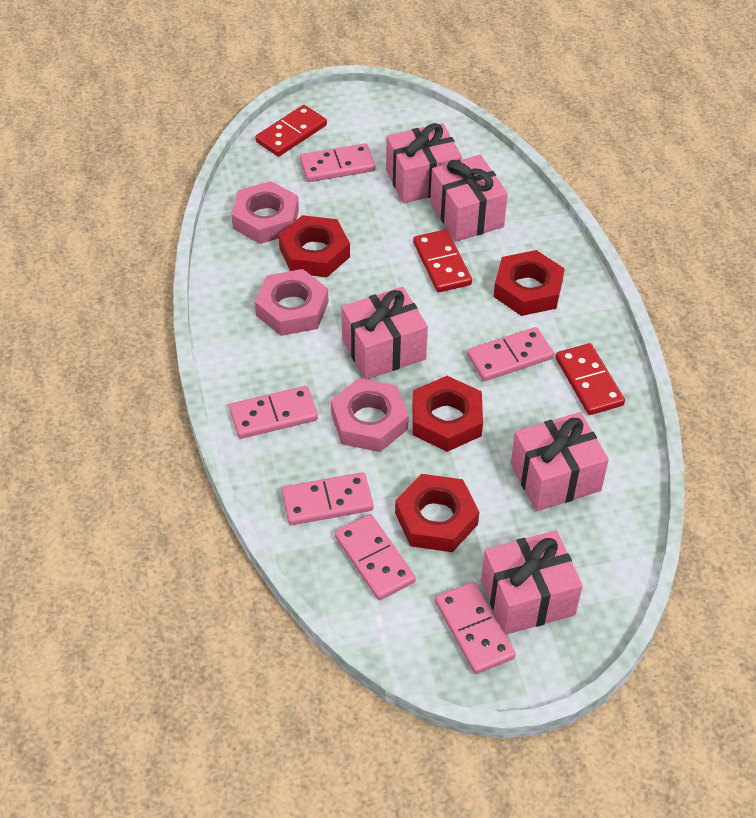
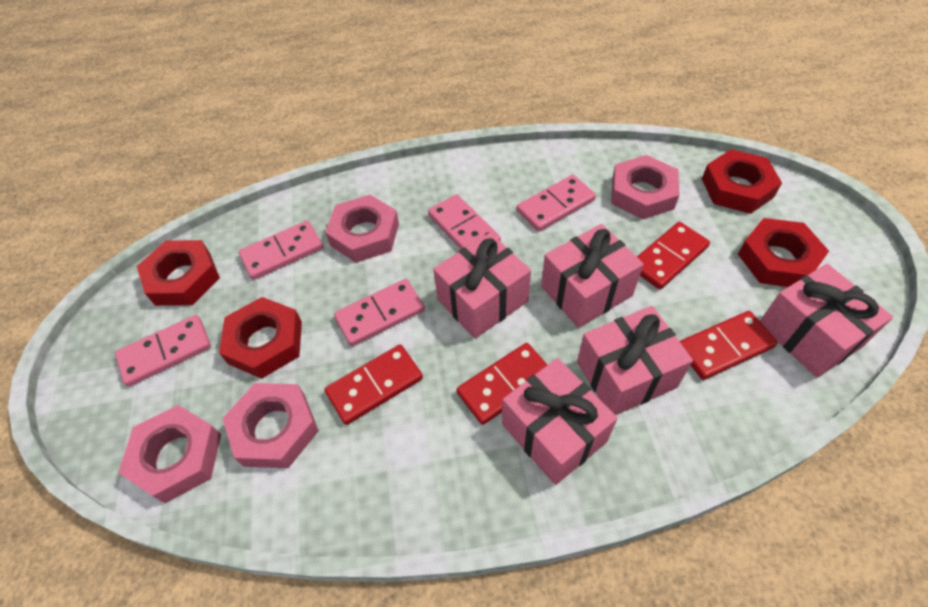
pink domino: [229,386,318,439] [282,472,374,525] [300,143,375,182] [335,514,416,600] [435,582,516,674] [467,327,554,381] = 6 -> [115,315,211,387] [238,221,323,280] [334,279,425,346] [428,194,501,249] [517,175,596,232] = 5
pink nut: [231,181,299,244] [255,269,329,336] [331,378,409,452] = 3 -> [118,405,221,503] [222,383,319,468] [325,195,399,263] [611,155,680,220] = 4
red domino: [255,105,327,157] [413,229,472,292] [556,343,625,415] = 3 -> [325,345,423,425] [457,343,547,425] [637,222,710,289] [680,311,777,380] = 4

